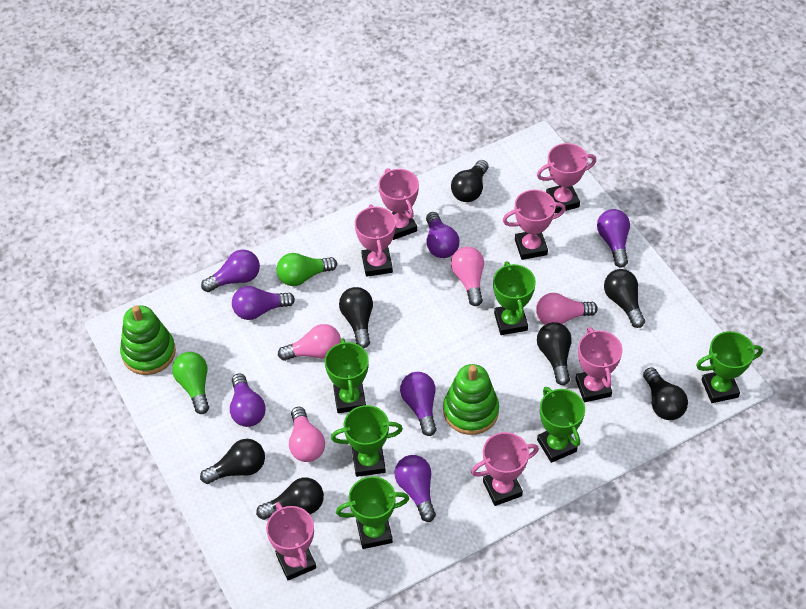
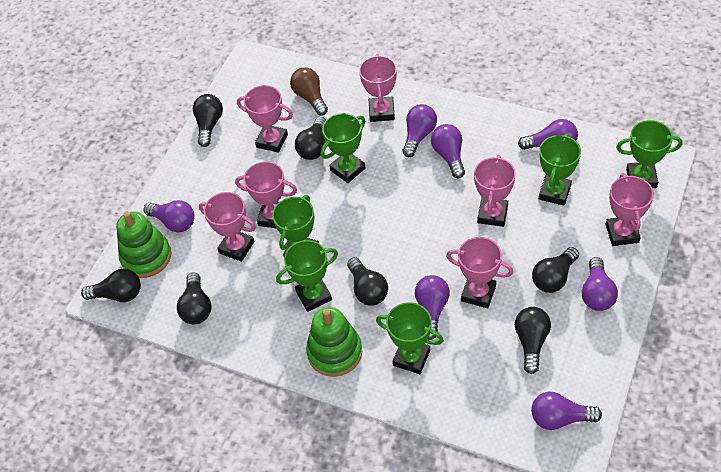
brown light bulb: none = 0 -> [290,68,328,115] = 1
green light bulb: [172,352,209,414] [277,253,337,286] = 2 -> none = 0
pink light bulb: [278,324,341,361] [289,407,325,462] [451,247,484,306] [536,293,598,325] = 4 -> none = 0

